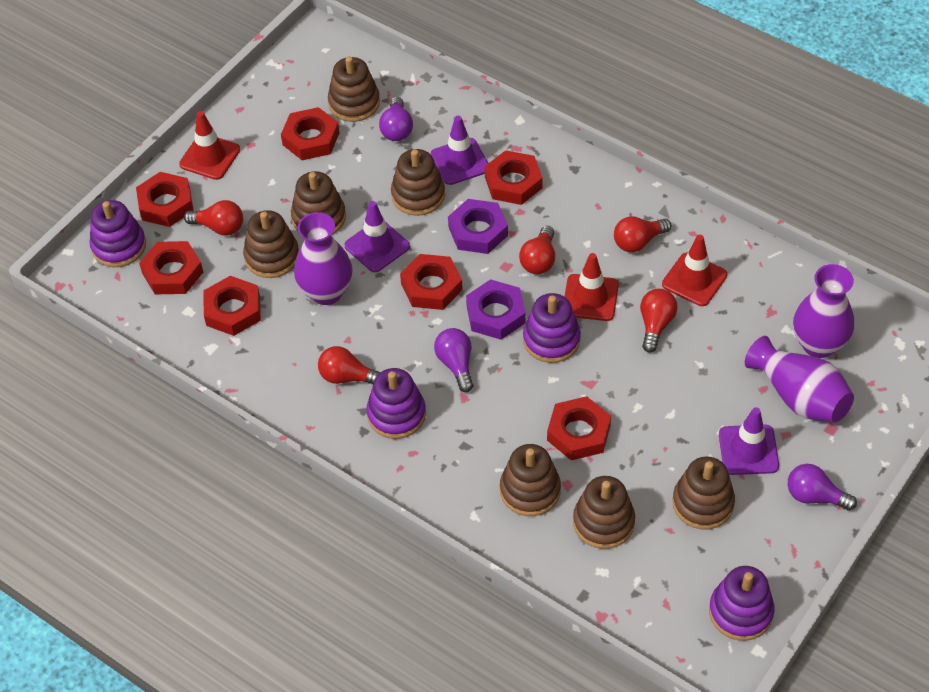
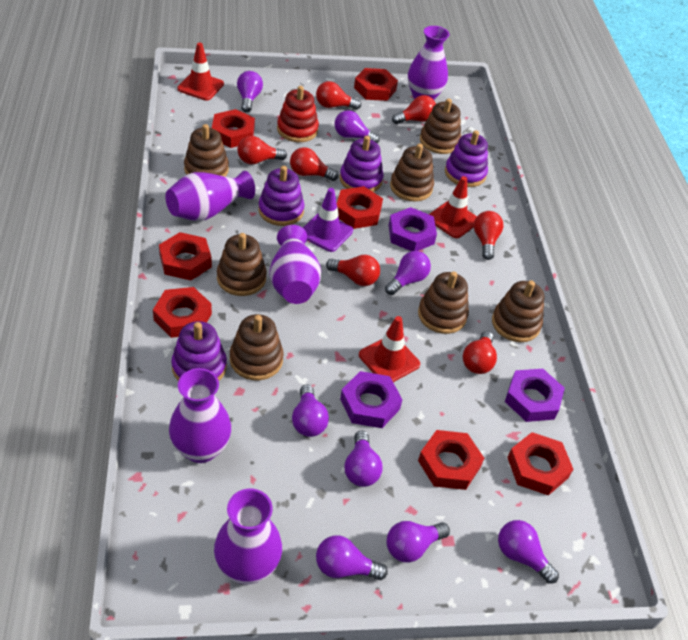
purple light bulb: [379,96,413,141] [434,328,473,392] [788,464,857,511] = 3 -> [237,71,263,112] [292,384,329,437] [316,535,388,580] [334,110,379,143] [344,431,382,487] [385,251,431,295] [386,521,450,563] [498,520,559,584] = 8
purple nut: [448,199,508,254] [466,279,526,340] = 2 -> [340,371,402,428] [389,207,437,251] [505,369,565,422] = 3
purple traffic cone: [344,201,410,272] [430,116,488,185] [719,407,779,475] = 3 -> [303,188,353,252] = 1
purple vase: [294,212,353,305] [745,336,854,422] [793,264,854,358] = 3 -> [165,171,255,221] [169,368,231,463] [214,489,282,584] [269,225,321,304] [408,26,449,100] = 5
red light bulb: [184,200,243,236] [318,346,380,385] [519,226,555,274] [614,216,671,252] [640,289,678,353] = 5 -> [237,136,287,164] [290,147,339,181] [316,81,361,110] [326,255,380,286] [392,95,436,124] [463,331,497,374] [474,211,503,260] = 7
red stacking toy: none = 0 -> [277,86,319,142] = 1

